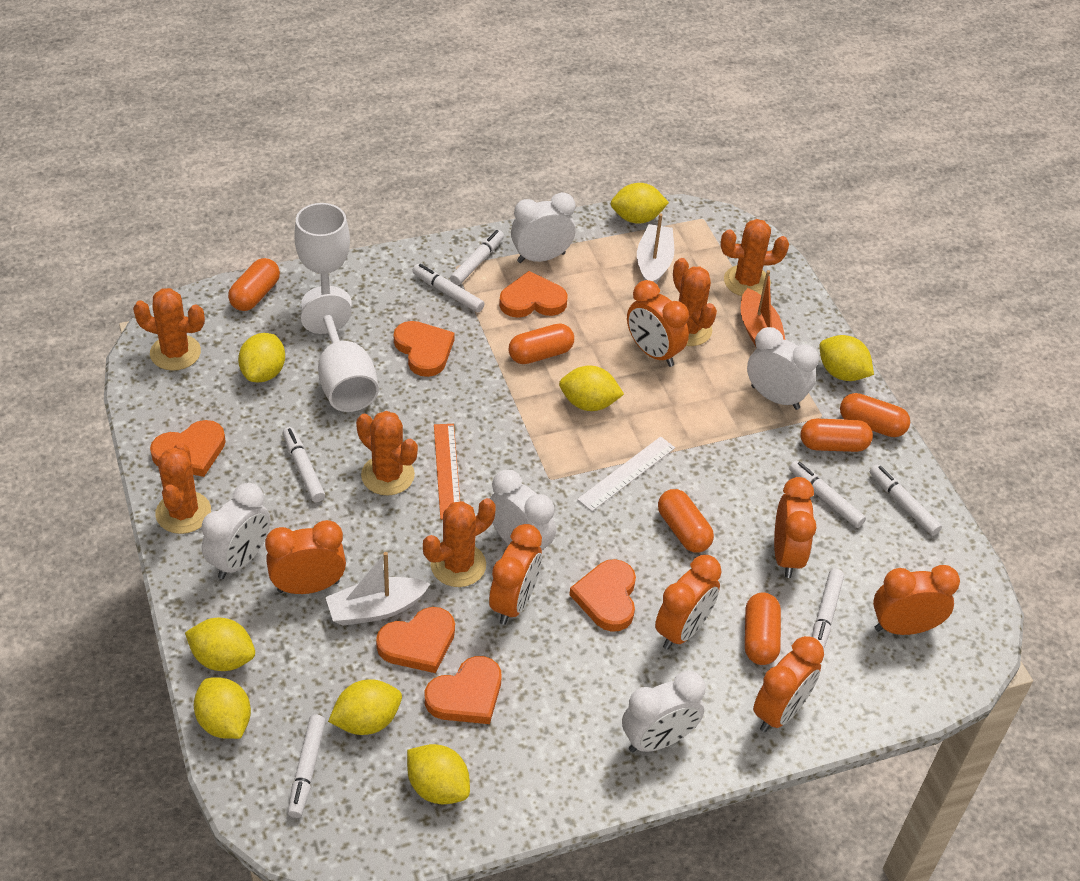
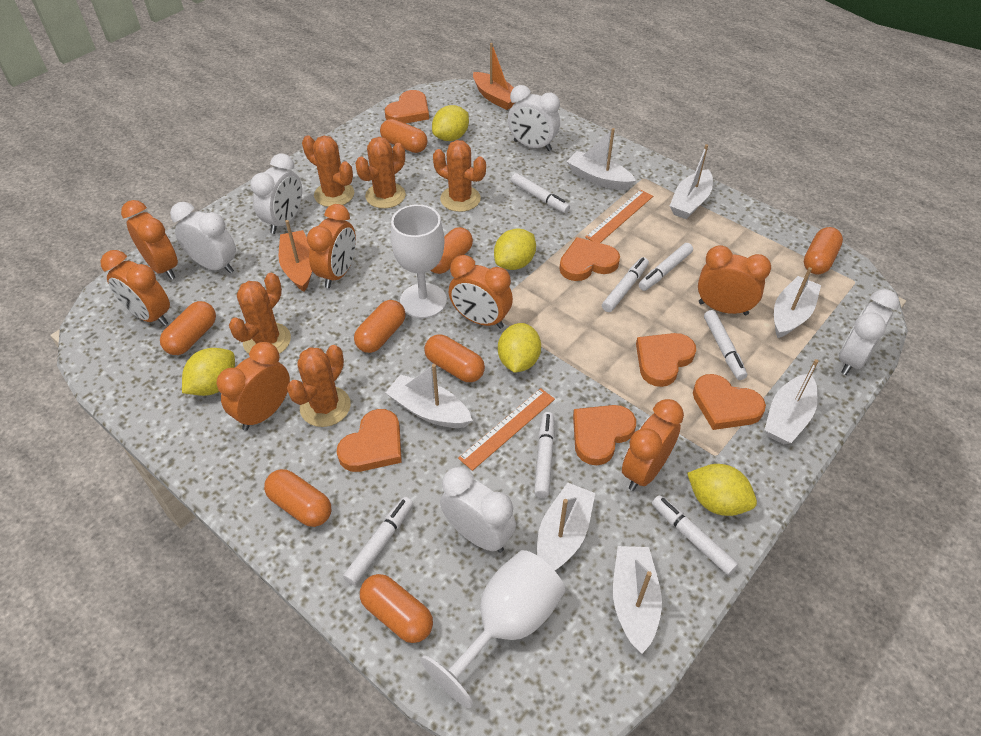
orange boat: [741,270,785,346] = 1 -> [279,220,312,292] [473,43,515,110] = 2
orange cactus: [133,288,205,371] [155,443,211,534] [356,411,418,496] [423,498,496,587] [673,258,717,346] [721,219,789,296] = 6 -> [229,273,291,354] [287,345,351,427] [302,135,354,207] [355,137,406,209] [433,140,486,212] = 5
orange capsule: [228,258,280,311] [509,323,574,364] [658,489,714,553] [745,593,781,665] [801,419,873,452] [840,393,910,437] = 6 -> [160,301,216,355] [264,469,331,527] [354,300,406,353] [360,574,433,643] [380,119,428,153] [424,335,485,382] [430,227,473,274] [804,227,843,274] = 8
orange ruler: [434,424,460,519] = 1 -> [458,388,555,471] [585,189,653,243] = 2
white boat: [326,552,430,626] [637,214,674,283] = 2 -> [385,364,473,428] [537,483,595,571] [566,128,636,190] [613,546,662,654] [670,144,713,219] [765,359,818,444] [774,267,821,338] = 7
white ruler: [577,437,675,511] = 1 -> none = 0
yellow lemon: [185,618,255,671] [194,677,251,739] [238,333,285,382] [328,679,402,735] [407,744,470,804] [559,365,624,411] [611,183,669,224] [819,335,874,381] = 8 -> [182,348,235,396] [432,105,469,141] [494,228,536,270] [498,323,541,373] [687,464,757,516] = 5

